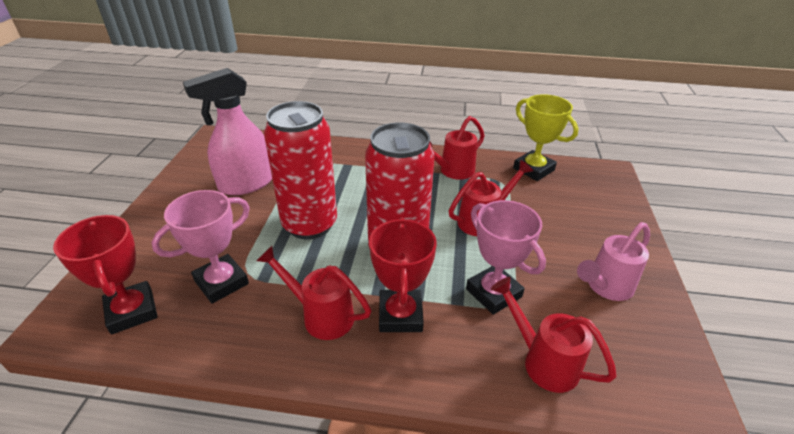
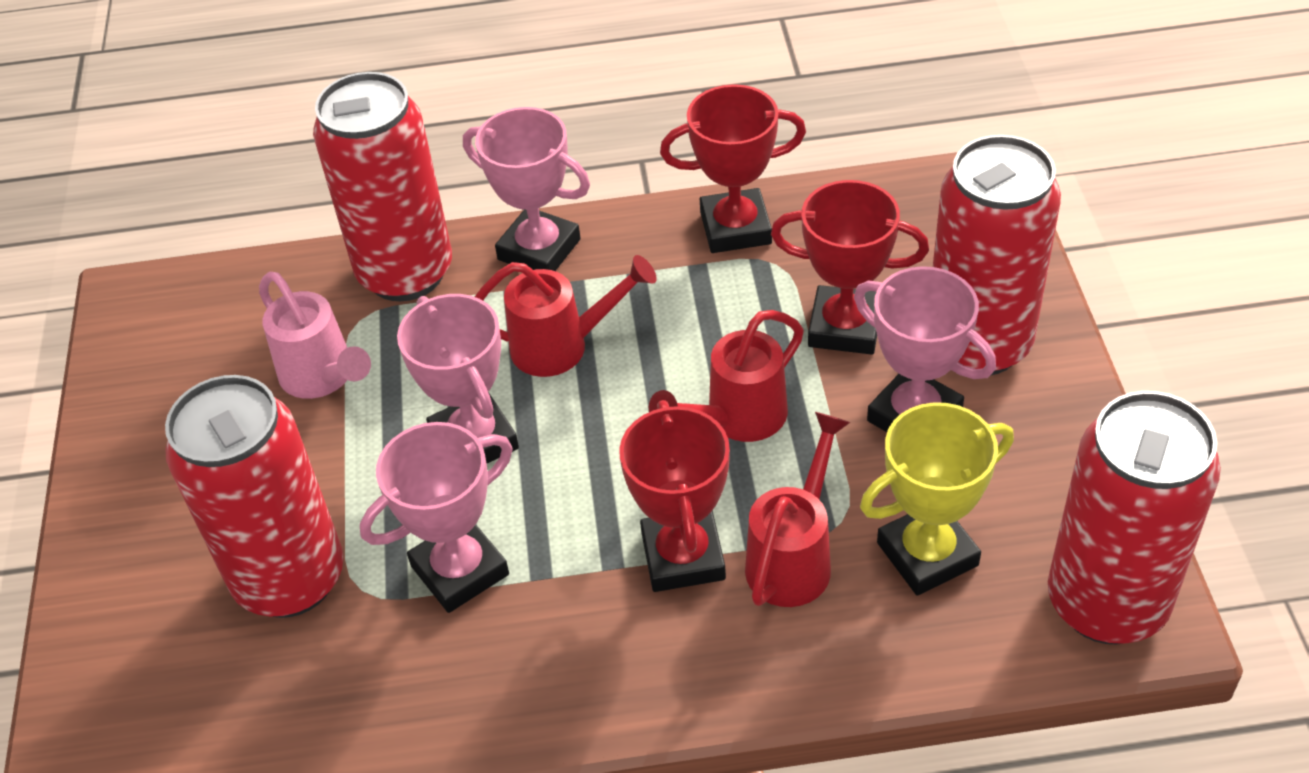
pink spray bottle: [183,68,272,195] = 1 -> none = 0
pink trophy: [151,190,250,304] [466,200,546,314] = 2 -> [360,422,513,613] [397,294,519,463] [463,107,590,271] [854,266,996,432] = 4
red can: [264,101,337,239] [365,122,435,249] = 2 -> [165,375,344,618] [313,72,452,301] [933,135,1061,376] [1048,391,1221,644] = 4
red trophy: [53,215,158,335] [369,218,437,332] = 2 -> [619,400,730,592] [660,84,806,253] [771,180,929,355] = 3
red watering can: [256,246,371,340] [430,116,484,180] [449,160,533,236] [491,277,617,393] = 4 -> [475,255,657,377] [649,310,804,442] [745,412,850,607] = 3

